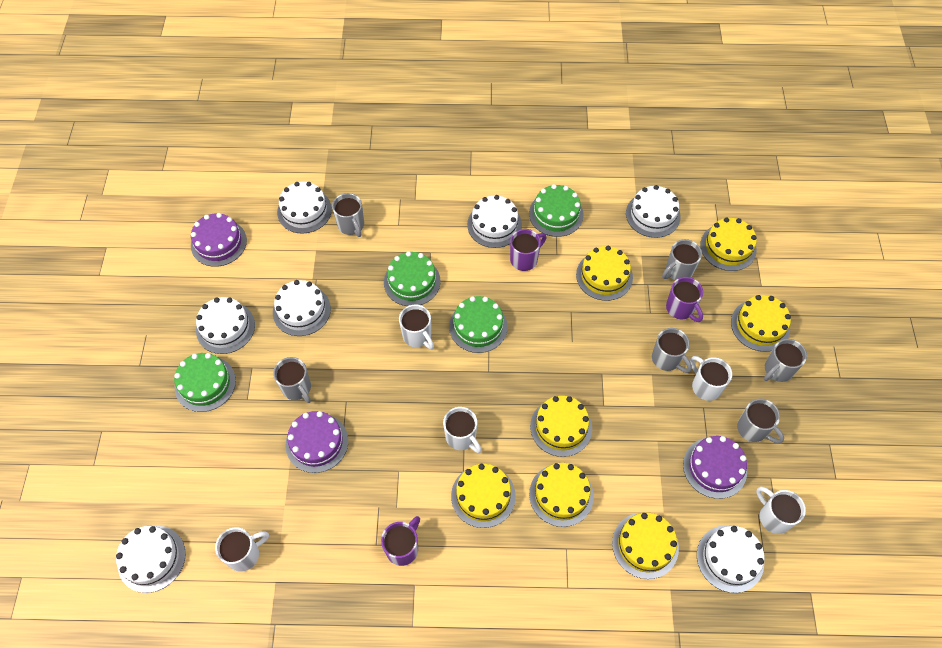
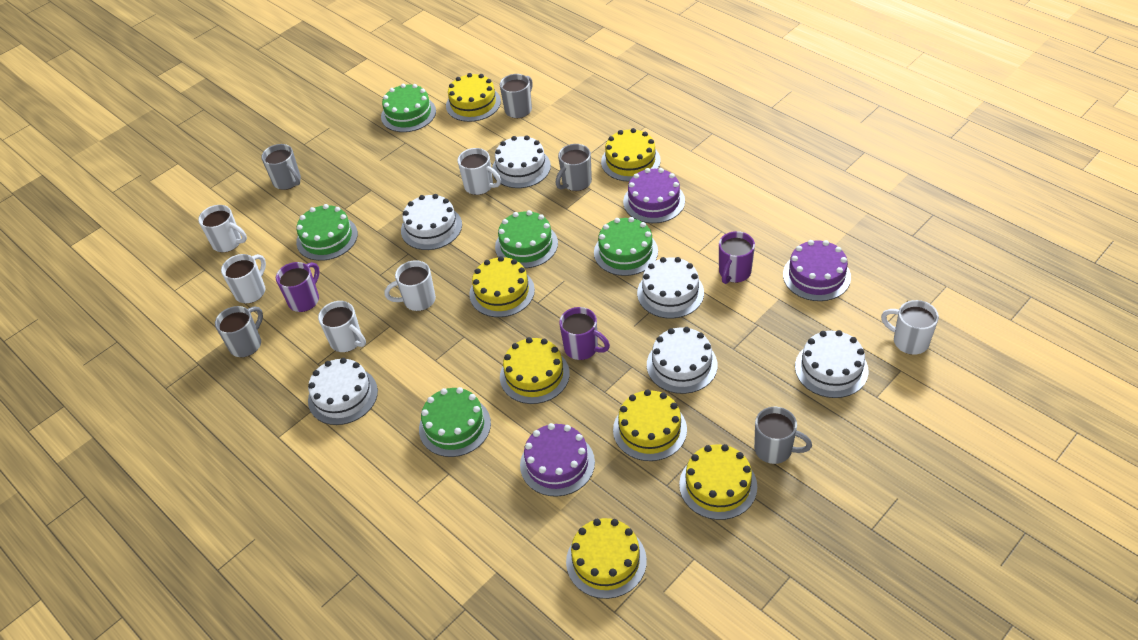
green cake: [174,353,236,412] [384,251,441,306] [449,296,508,353] [529,184,584,237] = 4 -> [296,204,358,261] [381,84,436,132] [419,387,491,457] [495,210,558,268] [594,217,658,276] = 5
grey mug: [273,357,311,403] [332,193,364,237] [652,328,692,373] [662,239,702,280] [737,399,784,444] [764,339,807,382] = 6 -> [215,306,263,357] [261,144,301,190] [500,74,533,118] [556,144,592,191] [754,407,812,464] = 5
white cake: [116,526,186,593] [196,297,255,354] [273,280,331,336] [277,182,332,234] [467,195,522,248] [626,185,681,238] [697,526,765,593] = 7 -> [308,358,378,425] [401,194,462,250] [492,136,551,188] [637,257,704,319] [647,327,718,394] [795,330,868,398] = 6
white mug: [215,527,269,572] [399,304,434,349] [443,407,482,453] [690,356,732,401] [756,487,806,534] = 5 -> [198,205,247,252] [221,254,266,304] [318,301,366,352] [384,260,436,311] [458,148,501,195] [881,300,939,355] = 6

